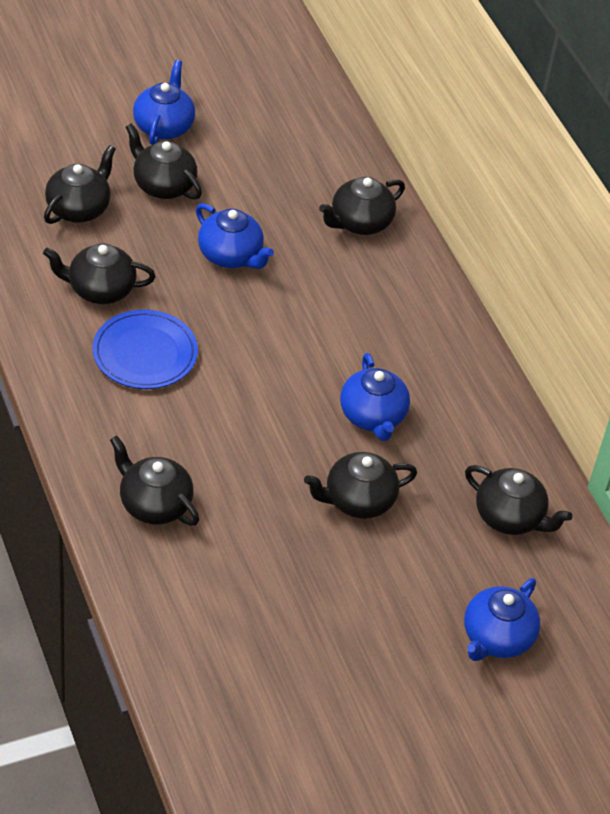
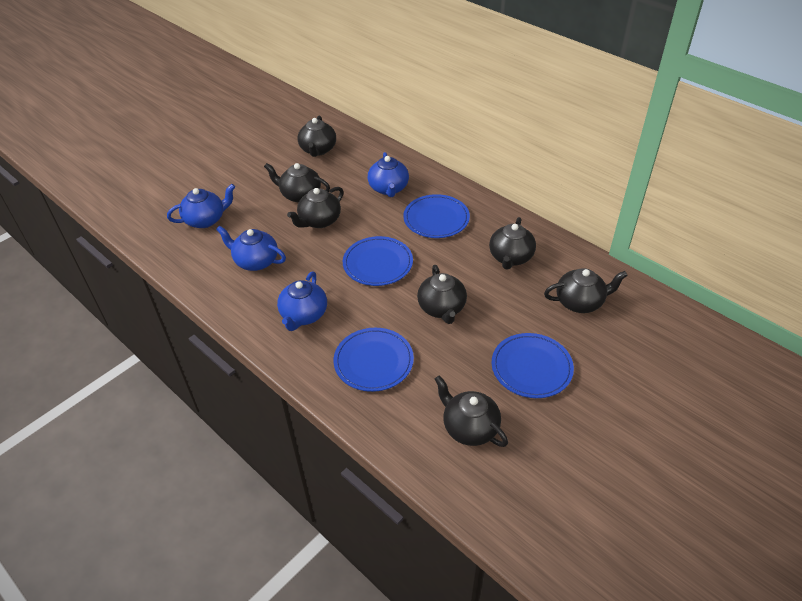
blue plate: [92,310,198,389] = 1 -> [334,328,414,392] [343,236,413,286] [403,194,470,238] [492,333,574,398] = 4

